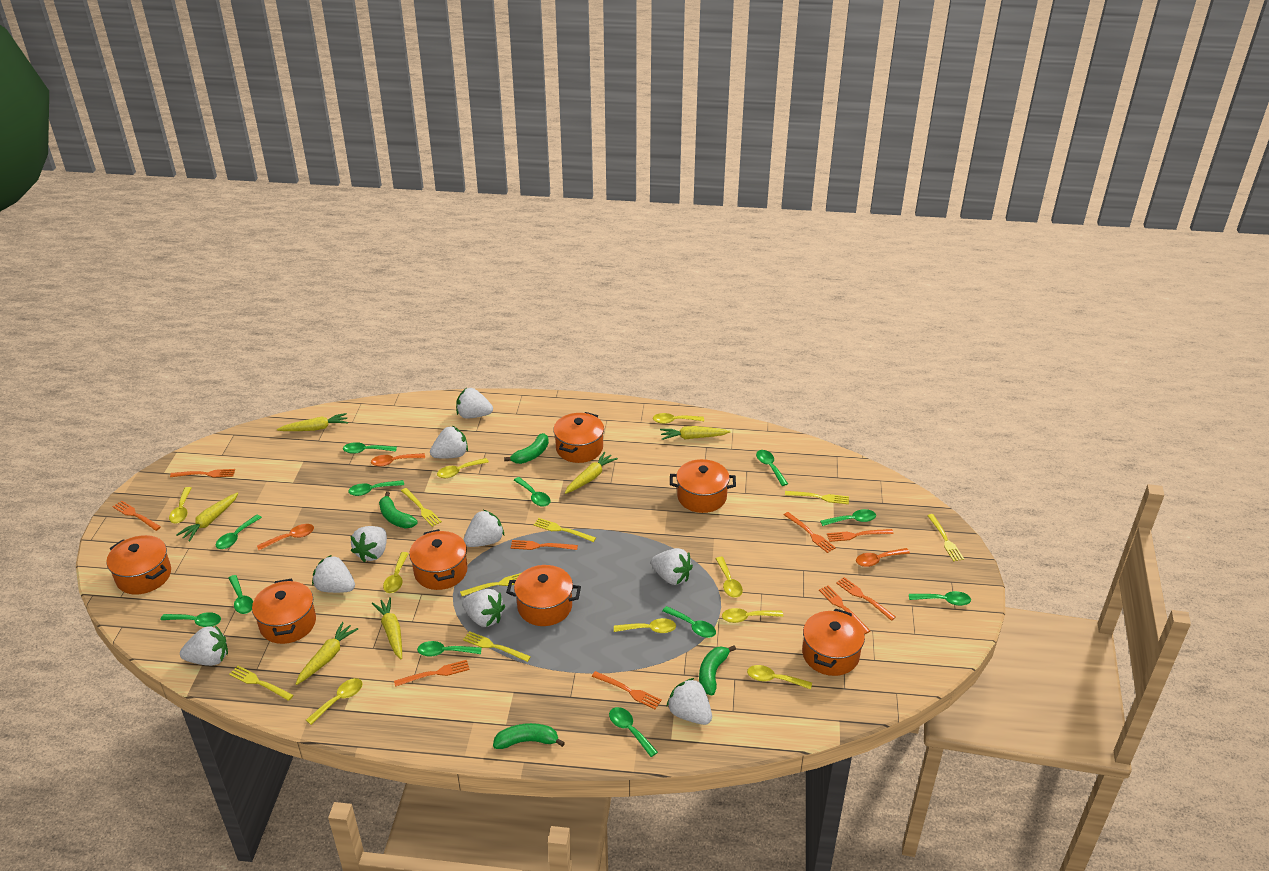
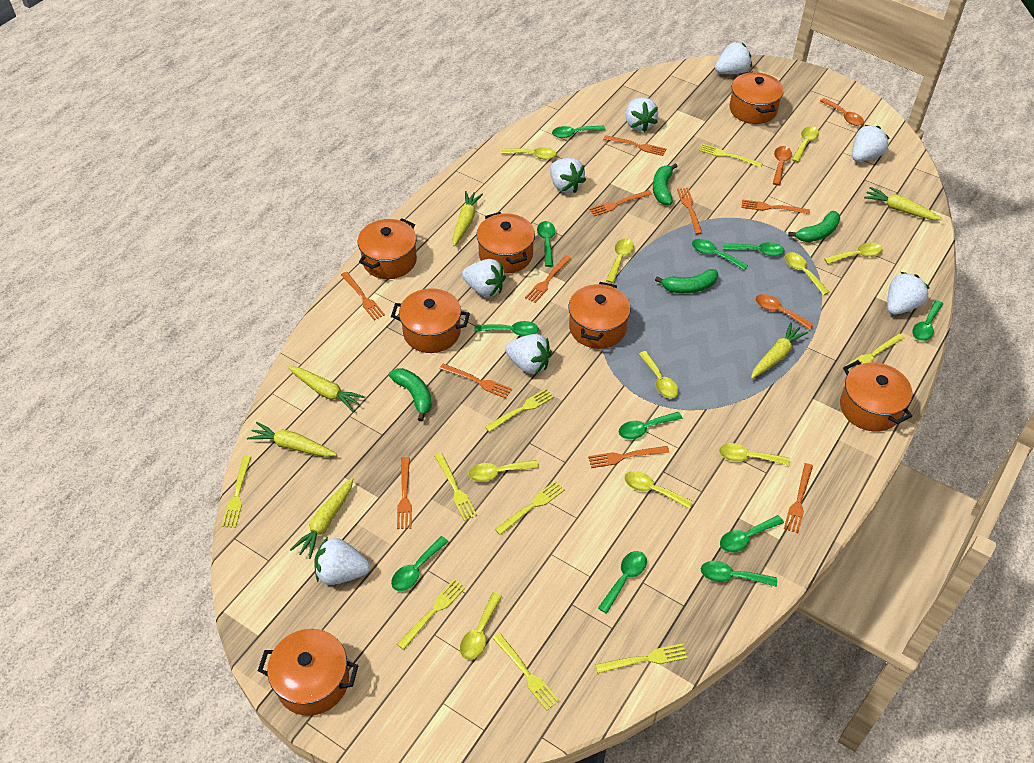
green spoon: [161,612,221,627] [216,514,262,549] [228,575,253,614] [343,442,397,454] [348,480,404,496] [417,641,482,657] [514,477,551,507] [609,707,658,757] [662,606,716,638] [756,450,788,486] [820,509,876,526] [909,591,971,606] = 12 -> [391,536,449,591] [474,321,539,336] [537,221,555,267] [552,126,606,138] [598,551,647,614] [619,412,683,439] [692,239,748,270] [701,561,777,587] [720,515,784,553] [723,242,785,256] [912,300,943,341] = 11
orange fork: [112,501,161,531] [170,469,235,477] [394,660,470,687] [511,540,578,550] [592,671,662,709] [784,512,836,553] [819,585,870,634] [827,529,893,542] [836,577,896,621] = 9 -> [341,272,385,320] [397,457,412,529] [440,364,512,398] [525,255,572,303] [588,446,669,468] [589,190,652,216] [603,135,666,156] [677,188,702,234] [742,199,810,214] [784,463,813,533] = 10
white strawberry: [180,625,228,666] [312,555,355,593] [351,526,387,562] [430,426,468,458] [456,388,493,419] [462,589,505,627] [464,510,504,547] [651,548,693,585] [666,678,712,725] = 9 -> [314,537,370,585] [462,259,506,297] [505,334,552,374] [550,158,586,193] [625,98,658,132] [715,42,752,74] [852,125,889,162] [887,272,929,315] = 8
yellow fork: [229,666,293,701] [401,488,442,527] [460,573,521,596] [463,631,531,662] [534,518,596,542] [785,491,849,504] [927,514,964,562] = 7 -> [222,456,251,528] [397,579,466,650] [435,453,477,521] [485,389,554,432] [493,633,559,711] [495,481,565,535] [595,643,688,673] [699,144,763,167] [845,333,904,371] = 9
yellow spoon: [169,487,191,524] [306,678,363,725] [383,552,409,593] [437,458,489,478] [614,618,676,633] [653,413,704,424] [715,557,743,598] [722,608,783,623] [747,665,812,689] = 9 -> [460,592,502,660] [469,460,539,482] [501,147,557,159] [606,238,634,283] [625,471,693,509] [639,351,678,399] [719,443,790,466] [785,252,829,295] [792,126,819,162] [824,243,882,264] = 10

